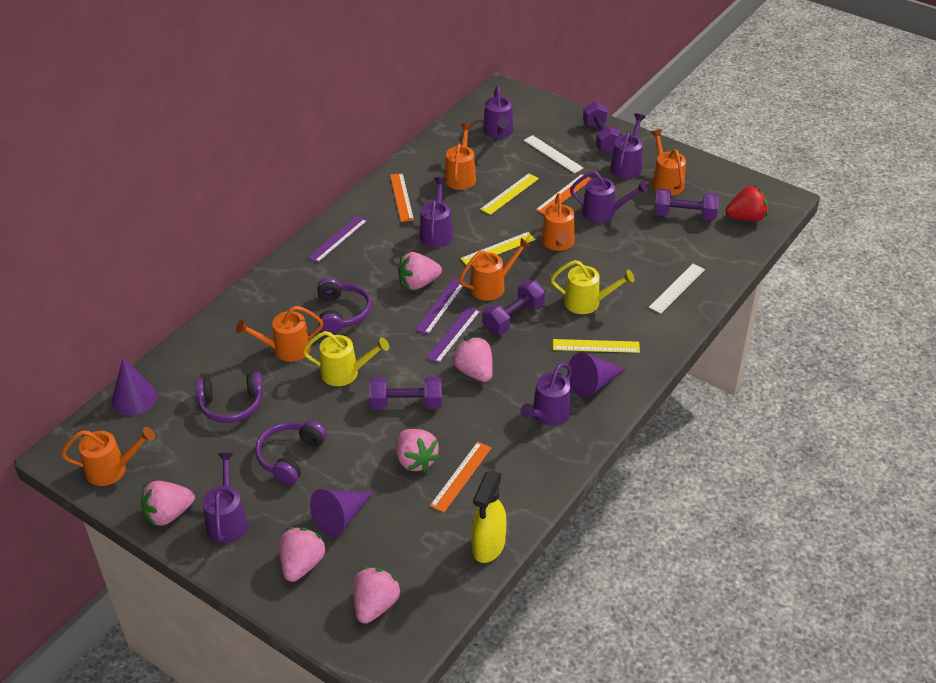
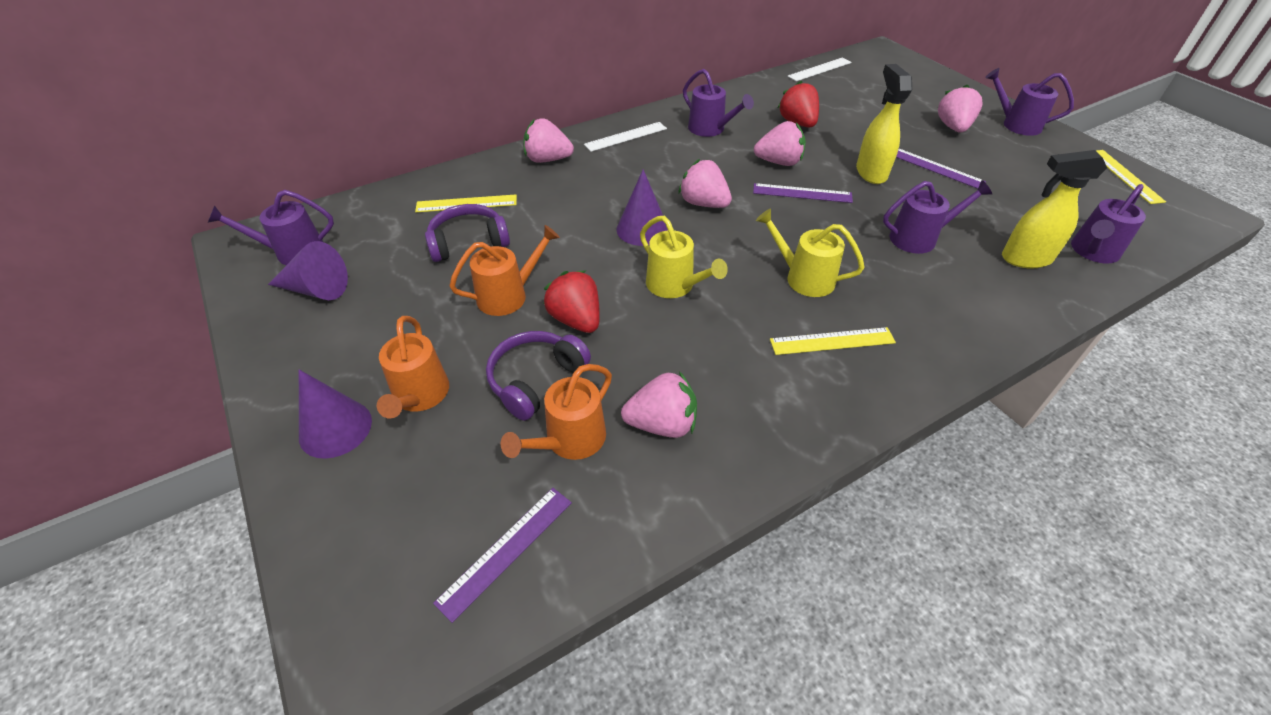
orange ruler: [390,173,414,222] [430,442,492,513] [536,174,592,214] = 3 -> none = 0
orange watering can: [61,427,155,486] [236,306,323,362] [445,123,476,190] [459,238,531,301] [541,193,575,251] [651,129,686,196] = 6 -> [377,316,449,419] [449,225,560,316] [500,364,612,460] = 3
pink strawberry: [141,481,195,527] [280,527,326,582] [353,567,401,624] [397,429,440,472] [398,252,442,290] [452,337,493,382] = 6 -> [523,118,574,163] [621,371,697,438] [678,159,732,208] [754,121,806,166] [938,85,983,133] = 5
purple dumbbell: [369,376,442,410] [482,280,545,334] [583,101,622,153] [654,189,719,220] = 4 -> none = 0
purple headphones: [195,372,264,423] [255,421,327,485] [317,278,372,334] = 3 -> [425,204,510,262] [486,331,591,421] = 2
purple watering can: [203,453,248,543] [420,177,453,248] [483,86,513,139] [520,363,572,425] [570,171,648,223] [610,114,646,179] = 6 -> [208,190,334,265] [683,69,754,137] [883,180,992,254] [985,68,1074,136] [1071,184,1146,263] = 5
red strawberry: [725,185,768,221] = 1 -> [543,270,600,333] [778,81,819,128] = 2
yellow spray bottle: [471,471,506,563] = 1 -> [856,64,912,184] [1002,150,1107,268] = 2

